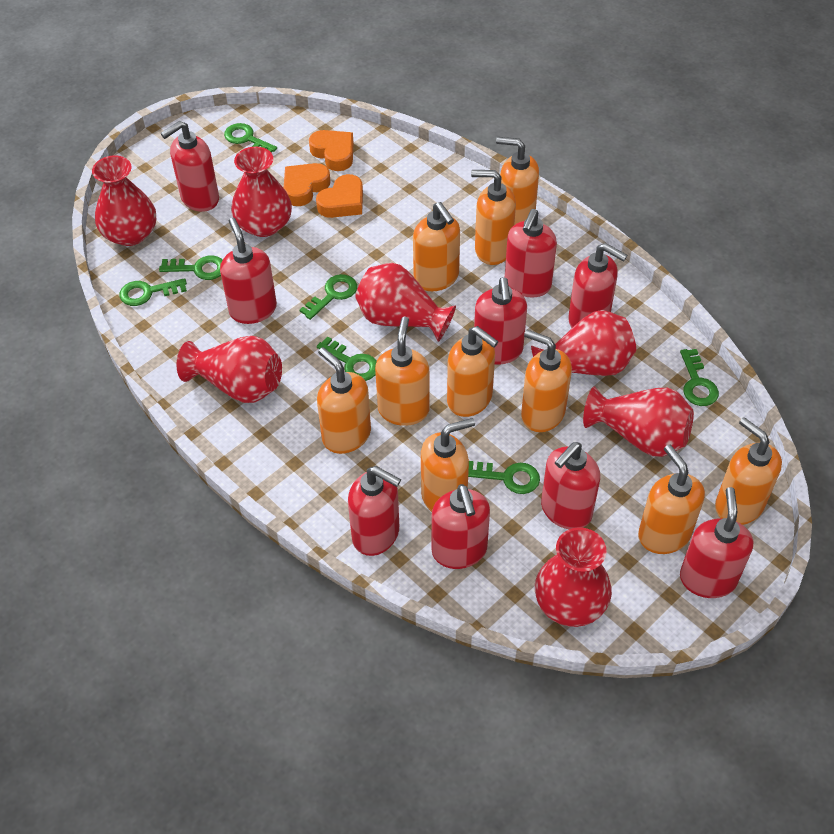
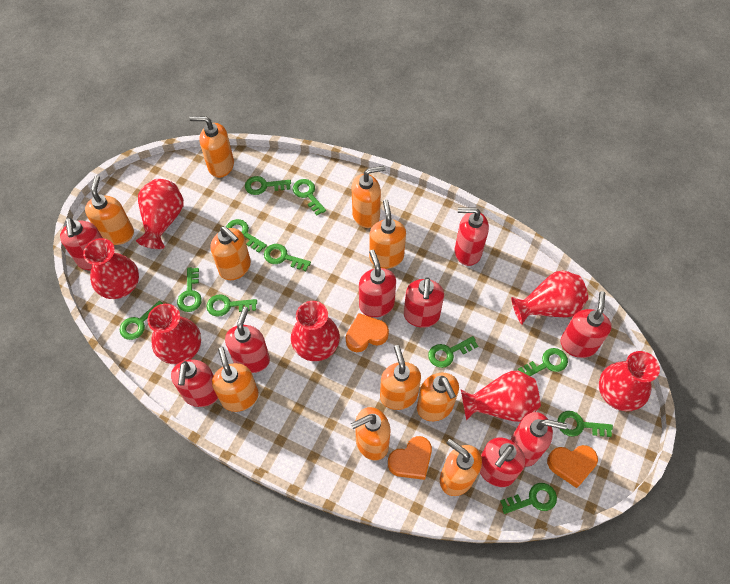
green key: [120,278,187,306] [159,255,223,280] [224,123,277,153] [300,274,357,320] [317,337,377,381] [468,461,540,494] [680,349,719,406] = 7 -> [120,301,163,340] [177,267,202,312] [206,294,257,317] [226,219,267,253] [245,176,291,195] [264,244,311,271] [293,179,326,215] [428,336,478,368] [500,483,557,514] [518,348,568,376] [558,411,613,437] = 11

